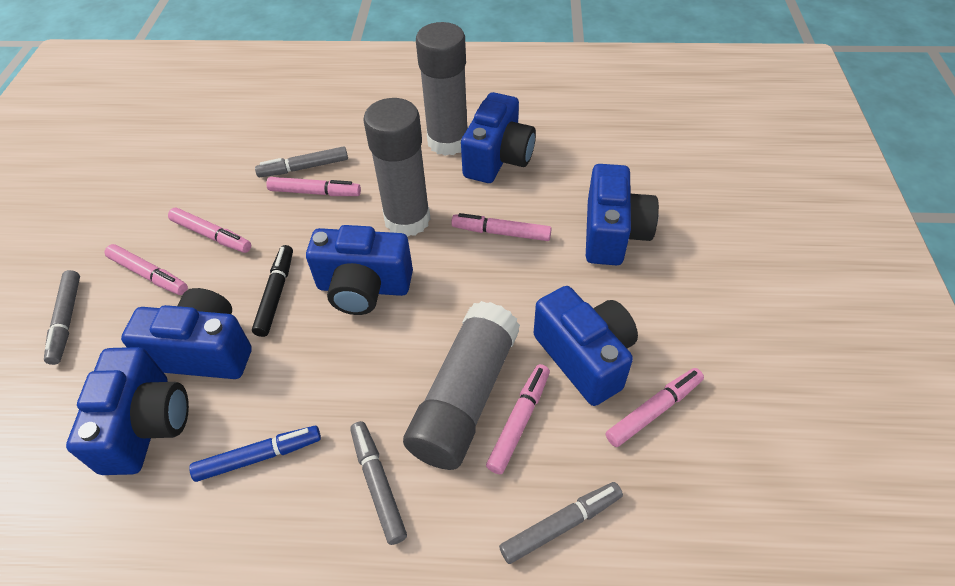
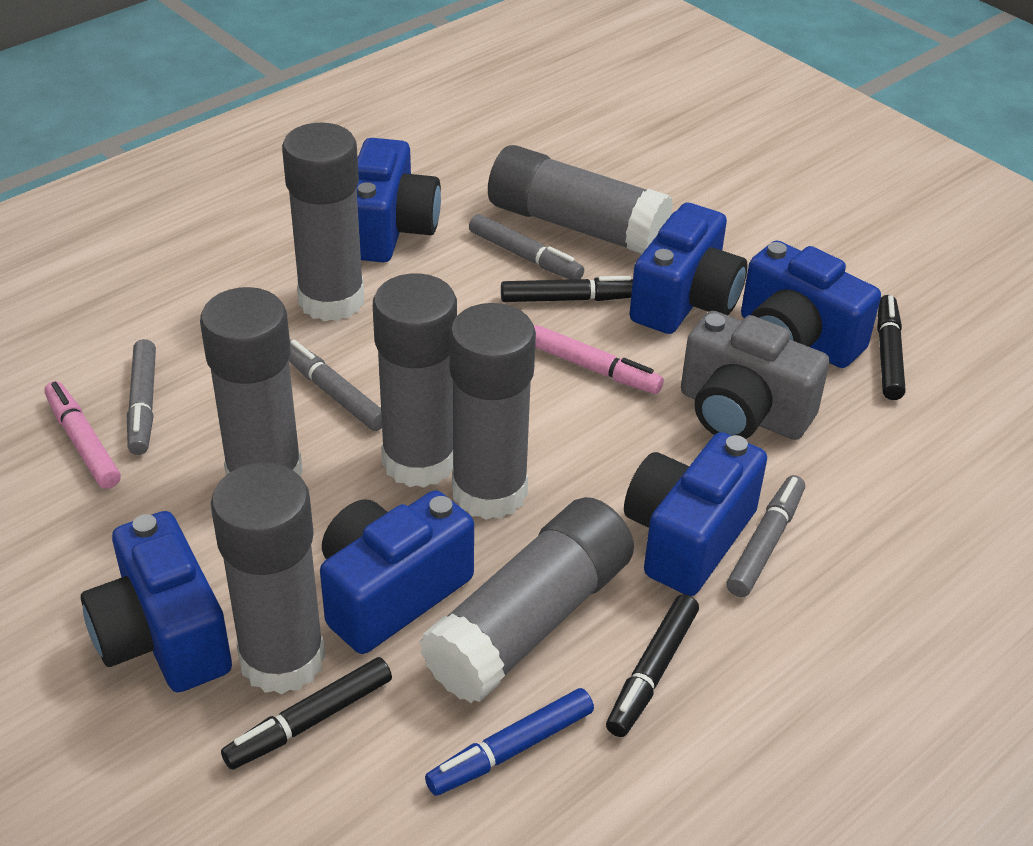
black marker: [252,245,293,337] = 1 -> [221,657,392,770] [501,276,633,302] [606,594,699,737] [877,295,906,400] = 4
grey camera: none = 0 -> [681,311,830,440] = 1
grey glue stick: [363,98,431,237] [403,301,520,470] [416,22,468,156] = 3 -> [200,287,303,477] [211,462,325,694] [282,123,364,322] [373,274,457,488] [419,497,634,703] [449,303,536,520] [488,145,673,254] = 7
pink marker: [105,244,188,295] [168,208,251,253] [266,177,361,196] [451,213,552,241] [486,364,550,474] [606,368,704,447] = 6 -> [44,381,121,489] [534,325,664,394] = 2

